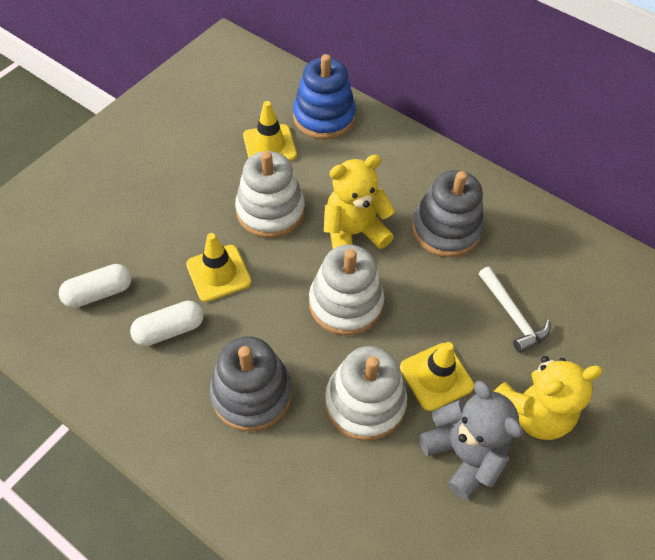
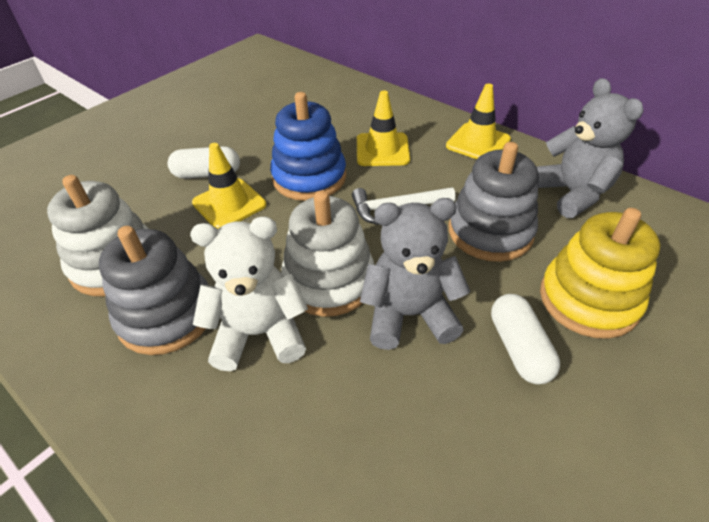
grey teddy bear: [419,380,523,500] = 1 -> [360,198,471,350] [536,78,643,218] = 2
white stacking toy: [235,151,305,238] [309,244,384,335] [325,346,407,441] = 3 -> [47,175,149,296] [281,190,374,317] = 2
white teddy bear: none = 0 -> [190,216,308,371] = 1
yellow stacking toy: none = 0 -> [540,208,661,339] = 1
yellow teddy bear: [324,155,395,249] [493,356,603,440] = 2 -> none = 0

